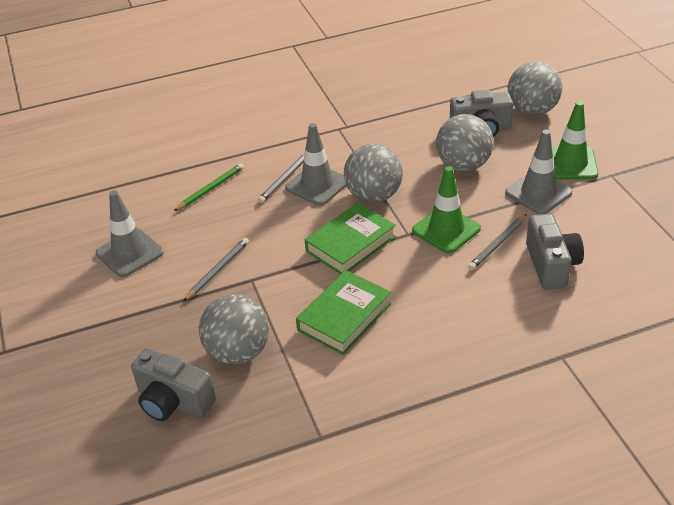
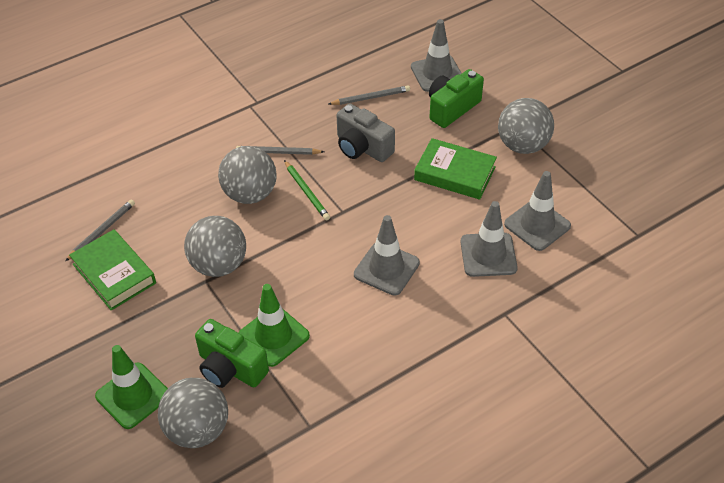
green camera: none = 0 -> [195,319,269,388] [429,69,484,128] = 2
grey camera: [131,348,216,421] [450,90,513,137] [526,214,584,290] = 3 -> [337,103,395,162] = 1
grey traffic cone: [96,190,164,277] [286,123,346,206] [505,130,572,214] = 3 -> [354,215,420,295] [411,19,462,92] [461,201,518,277] [504,171,571,251] = 4

